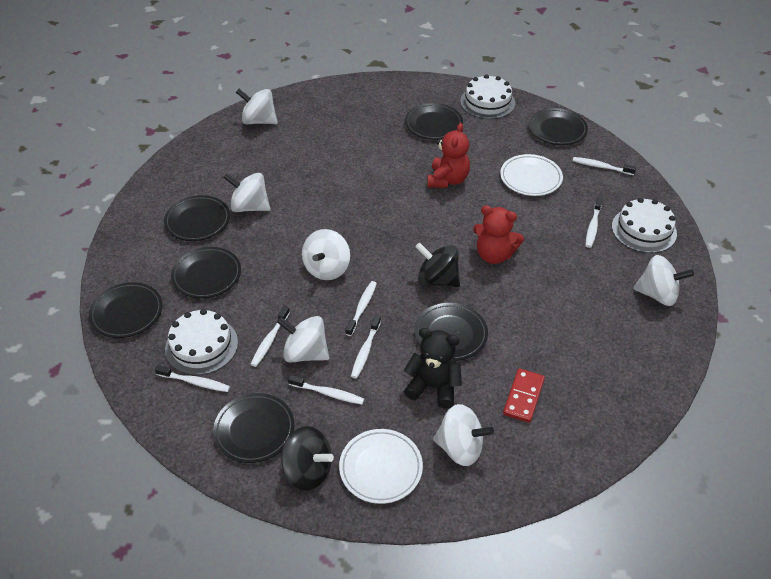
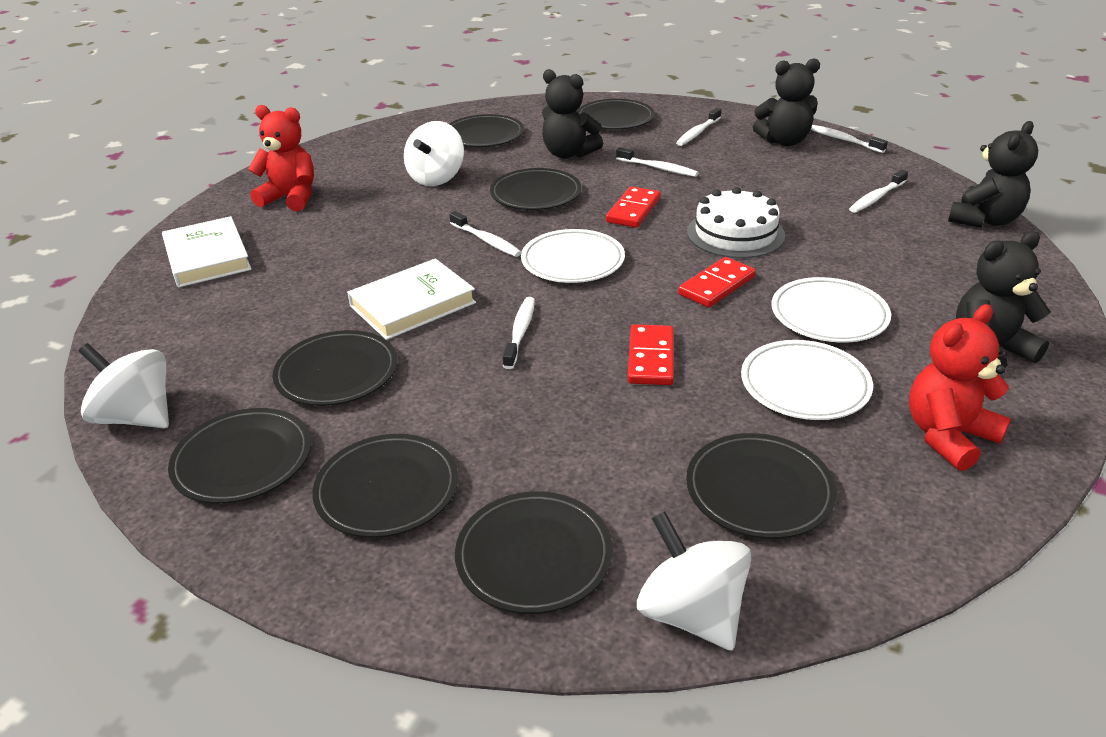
black plate: [89,282,163,338] [164,195,230,241] [171,247,241,299] [213,393,295,463] [405,103,463,140] [414,303,488,361] [529,108,588,145] = 7 -> [168,408,311,504] [273,330,398,406] [312,434,458,538] [450,114,524,147] [455,491,613,614] [490,168,582,210] [577,99,655,130] [686,433,837,539] = 8
black spinning top: [281,426,334,490] [415,243,460,287] = 2 -> none = 0
black teddy bear: [404,328,462,408] = 1 -> [542,69,603,159] [753,59,820,146] [948,121,1038,228] [956,231,1051,368] = 4
red domino: [503,368,545,423] = 1 -> [606,186,661,228] [628,324,674,385] [678,257,756,307] = 3
white book: none = 0 -> [162,216,252,287] [347,259,476,340] = 2
white cake: [165,309,238,375] [460,74,515,119] [612,198,677,253] = 3 -> [687,187,785,258] = 1
white plate: [339,429,423,504] [500,154,563,196] = 2 -> [521,229,625,283] [741,340,873,420] [772,277,891,342] = 3
white spinning top: [223,173,271,212] [236,89,278,124] [277,316,330,363] [302,229,350,280] [433,404,494,466] [633,255,694,306] = 6 -> [79,343,169,428] [404,121,464,186] [637,511,752,651] = 3
white toothbrush: [155,365,230,392] [250,306,290,367] [288,375,364,405] [345,281,377,336] [351,315,381,379] [573,157,636,175] [586,198,602,248] = 7 -> [449,211,521,257] [503,297,535,369] [616,147,699,177] [676,108,721,146] [811,125,888,153] [849,169,908,213] = 6

